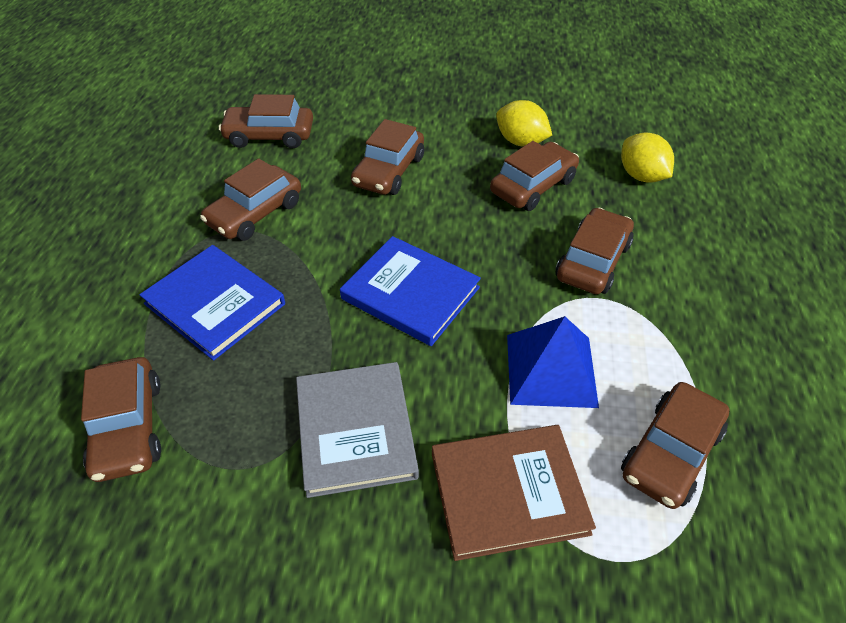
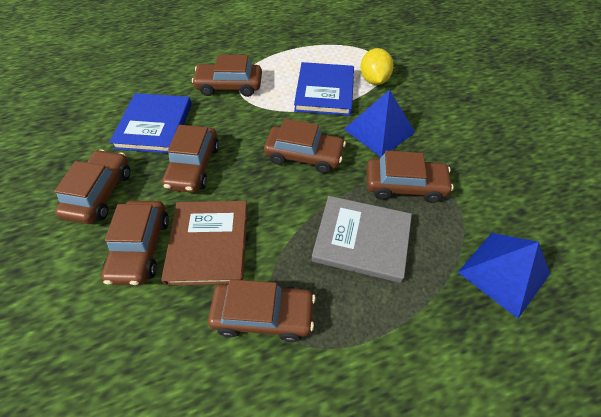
blue pyramid: [507,316,599,408] = 1 -> [344,90,415,157] [458,233,550,319] = 2
yellow lemon: [496,100,552,147] [621,132,674,183] = 2 -> [360,48,394,85] = 1

